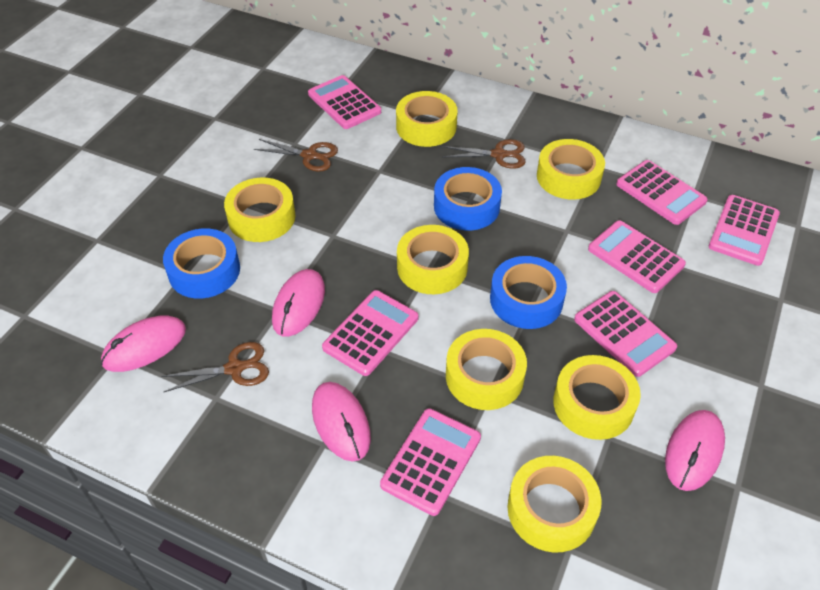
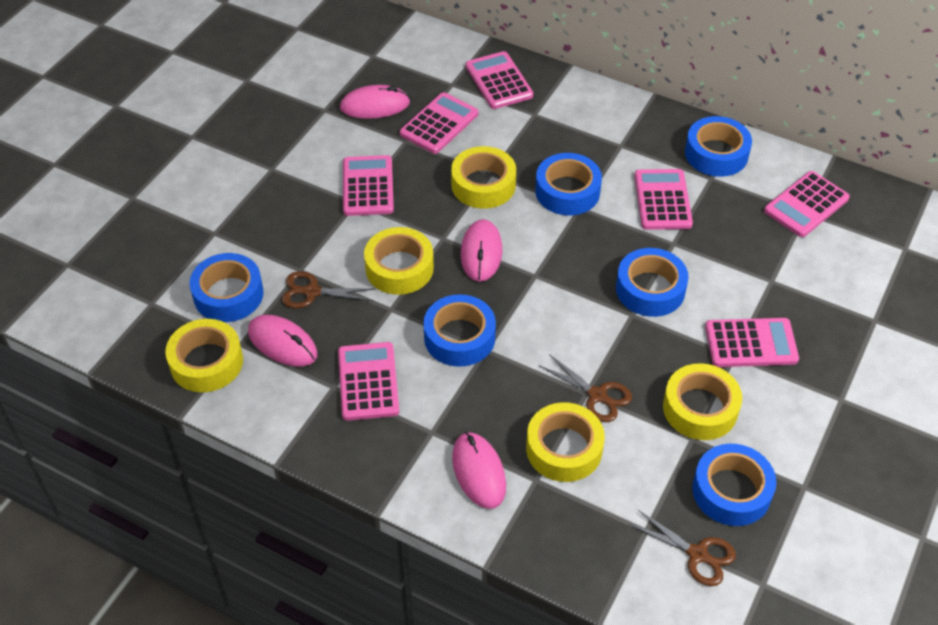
blue tape: [163,228,240,298] [434,167,502,231] [490,256,567,329] = 3 -> [189,253,264,322] [423,294,496,367] [535,153,602,215] [616,248,689,317] [685,116,752,177] [692,444,776,526] = 6
yellow tape: [224,178,295,242] [396,91,458,147] [397,225,469,294] [446,329,527,410] [507,456,601,553] [537,139,605,200] [553,355,641,440] = 7 -> [165,319,243,392] [364,227,434,295] [451,146,516,209] [526,402,605,482] [663,363,742,440] = 5

